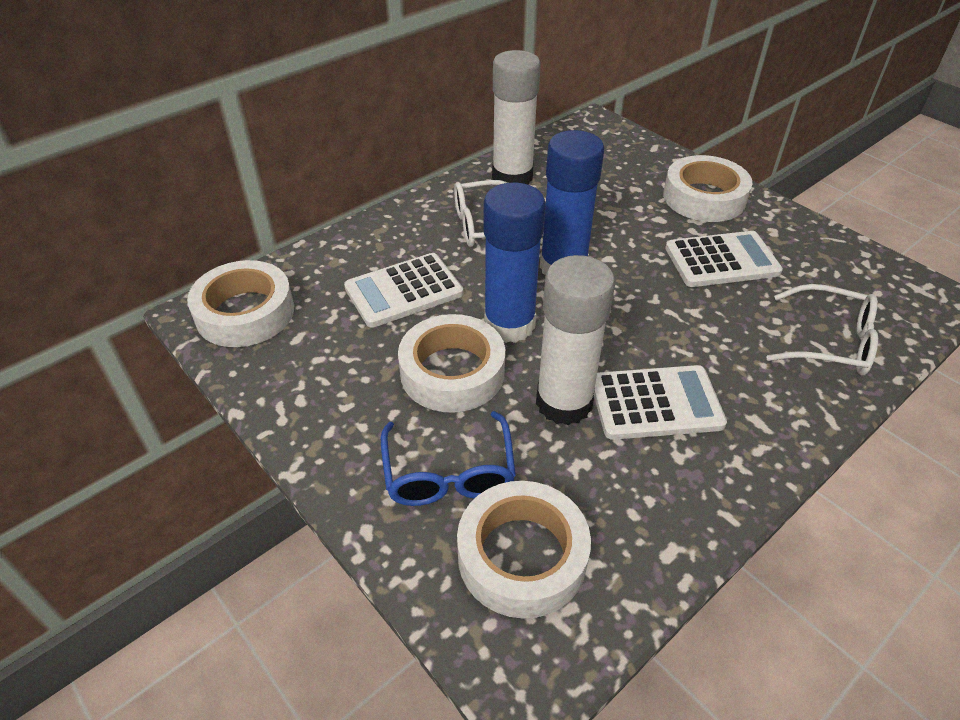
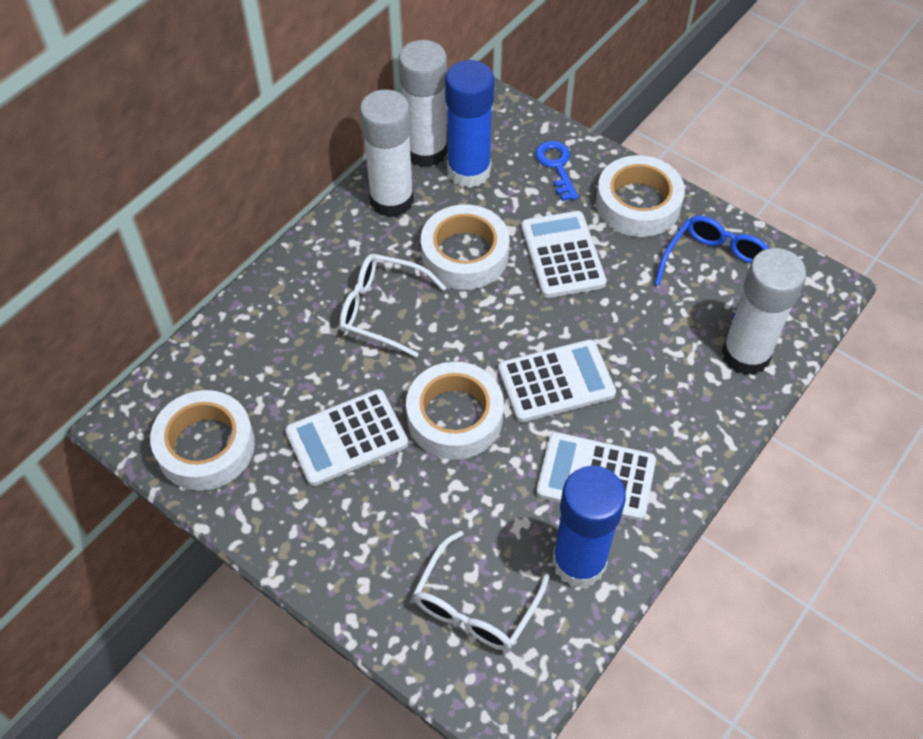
blue key: none = 0 -> [535,141,579,201] = 1
white calculator: [344,253,463,328] [594,365,727,440] [665,231,783,287] = 3 -> [285,389,408,486] [498,340,616,422] [521,211,607,298] [536,432,656,521] = 4
white glue stick: [492,50,541,184] [536,255,615,425] = 2 -> [360,89,414,217] [398,40,448,167] [721,248,807,375] = 3

